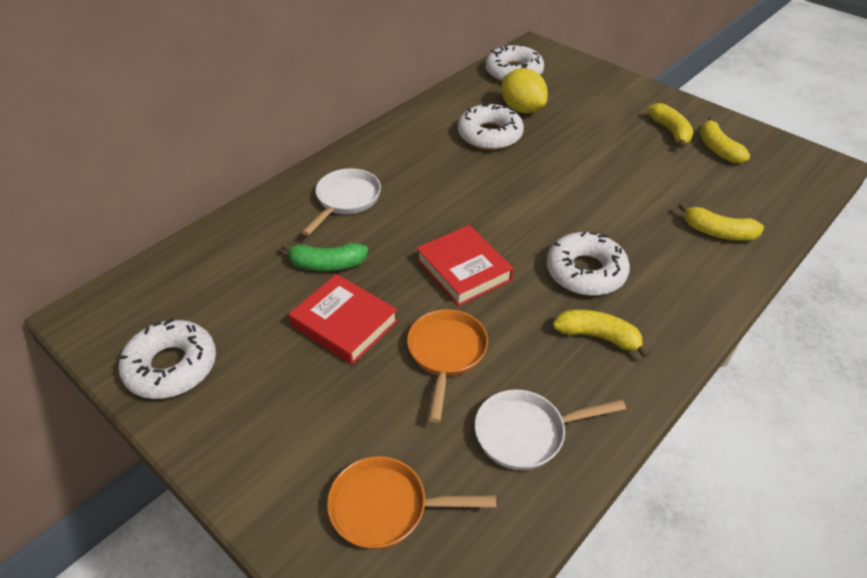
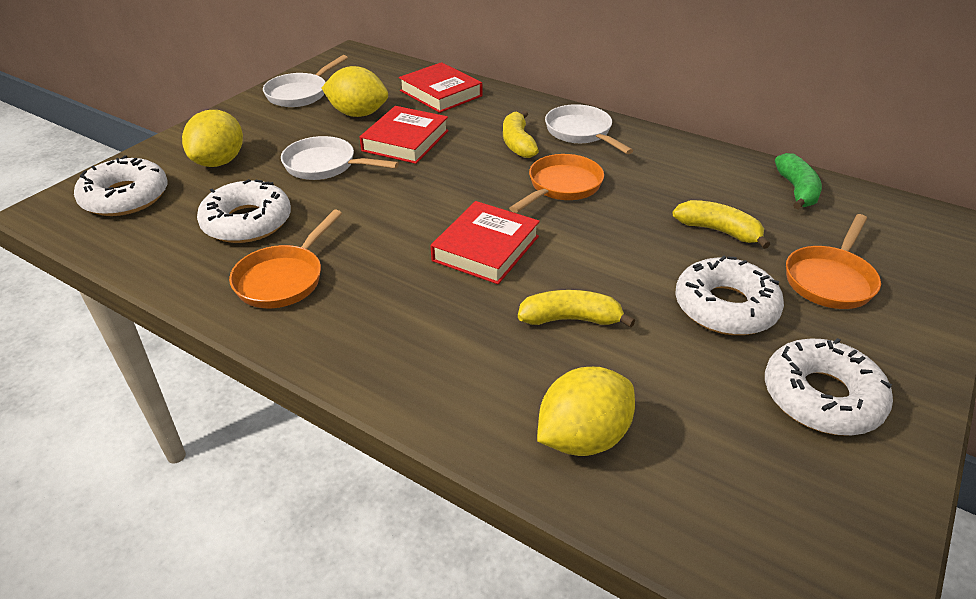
orange pan: [327,456,496,550] [407,309,488,423] = 2 -> [229,209,342,308] [509,154,604,213] [786,214,881,309] = 3
red book: [289,274,398,365] [416,225,514,306] = 2 -> [360,106,449,164] [399,62,482,113] [431,201,540,284] = 3
white pan: [302,168,381,236] [475,389,626,470] = 2 -> [263,55,348,107] [281,136,399,180] [545,104,634,154] = 3
yellow banana: [553,309,650,359] [647,103,694,148] [678,203,764,241] [700,117,751,163] = 4 -> [503,111,539,158] [518,290,635,328] [672,200,770,249] = 3
yellow lemon: [501,68,548,113] = 1 -> [182,110,243,167] [322,66,388,117] [537,367,635,456] = 3

